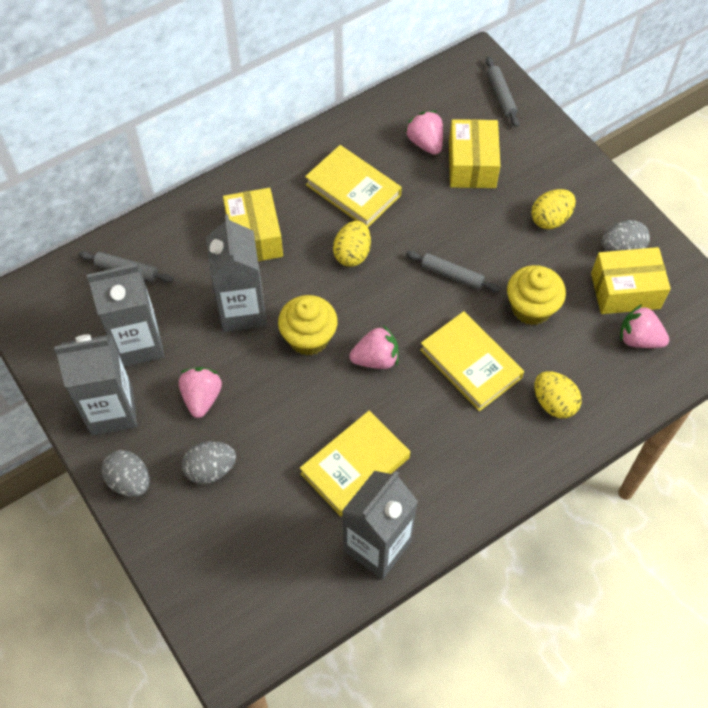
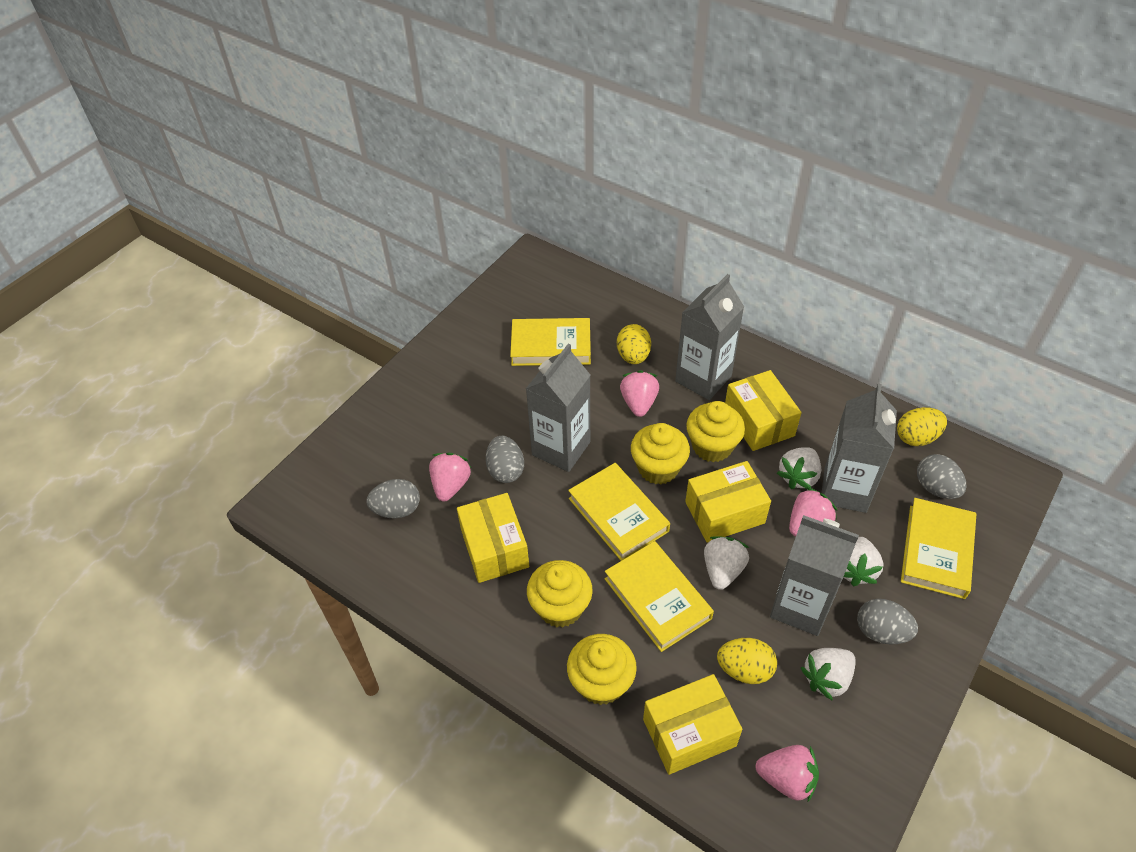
grey egg: [101,450,150,497] [182,441,236,484] [602,220,650,252] = 3 -> [366,479,420,518] [486,436,524,483] [857,599,918,645] [917,454,966,499] = 4
grey rolling pin: [78,251,174,282] [406,251,501,292] [486,56,519,127] = 3 -> none = 0
white strawberry: none = 0 -> [704,536,749,590] [777,447,821,489] [800,648,856,701] [843,537,883,586] = 4
yellow book: [300,411,410,516] [305,145,402,227] [420,311,524,411] = 3 -> [510,318,591,366] [568,463,670,561] [605,541,714,652] [901,498,976,599] = 4
yellow box: [223,188,283,262] [449,119,501,188] [591,247,671,314] = 3 -> [457,493,529,583] [643,674,742,775] [685,461,771,543] [725,370,802,451] = 4
yellow cupcake: [278,295,338,356] [507,265,566,325] = 2 -> [527,560,593,628] [567,634,637,705] [631,423,690,485] [686,401,745,462] = 4

